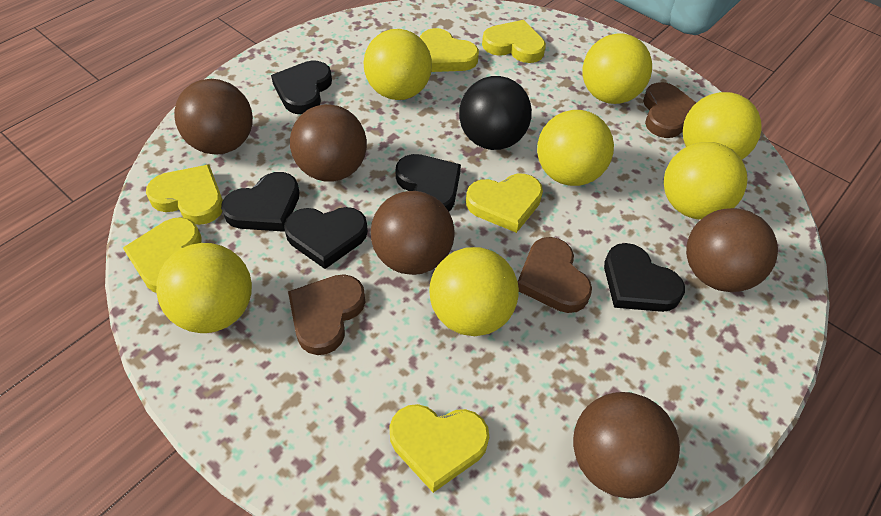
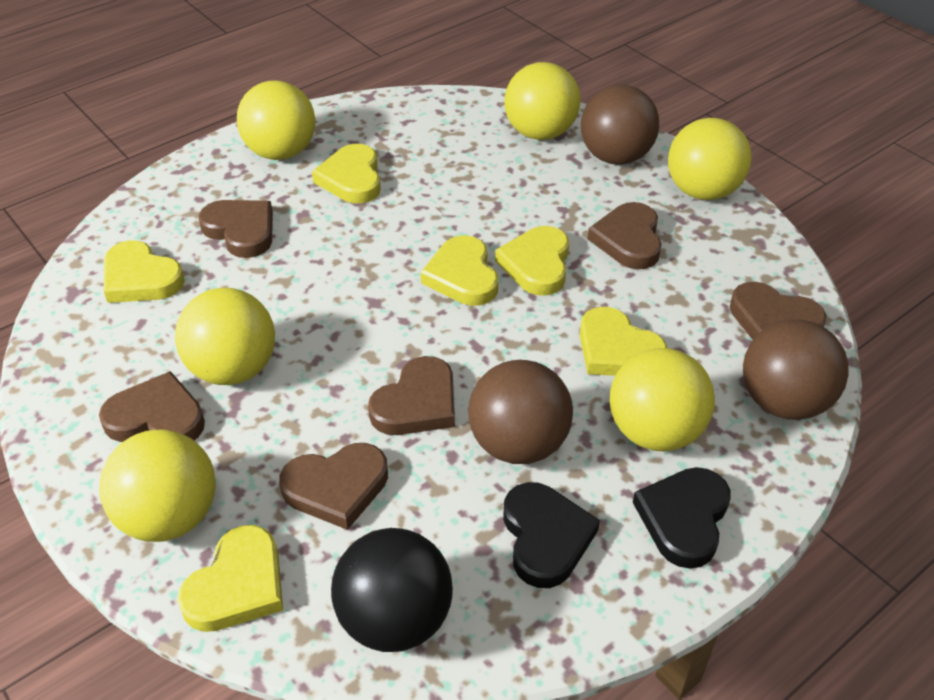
black heart: [221,172,299,232] [271,60,332,114] [284,207,368,269] [395,154,461,211] [604,243,685,312] = 5 -> [503,482,600,588] [633,467,731,569] = 2
brown ball: [174,79,253,155] [290,104,367,182] [371,191,455,275] [573,392,680,499] [686,208,778,292] = 5 -> [468,360,573,464] [581,85,659,165] [743,319,848,420] = 3
brown heart: [288,274,365,355] [518,237,592,313] [643,82,696,138] = 3 -> [99,371,205,442] [198,200,273,258] [279,443,388,530] [368,356,455,435] [588,202,662,269] [730,282,826,340] = 6
yellow ball: [156,243,252,333] [364,29,432,100] [429,247,519,336] [537,110,614,186] [582,33,652,104] [664,142,747,220] [683,92,762,159] = 7 -> [99,430,216,542] [175,288,275,385] [237,80,316,160] [505,62,580,140] [610,348,715,452] [668,118,751,200] = 6

